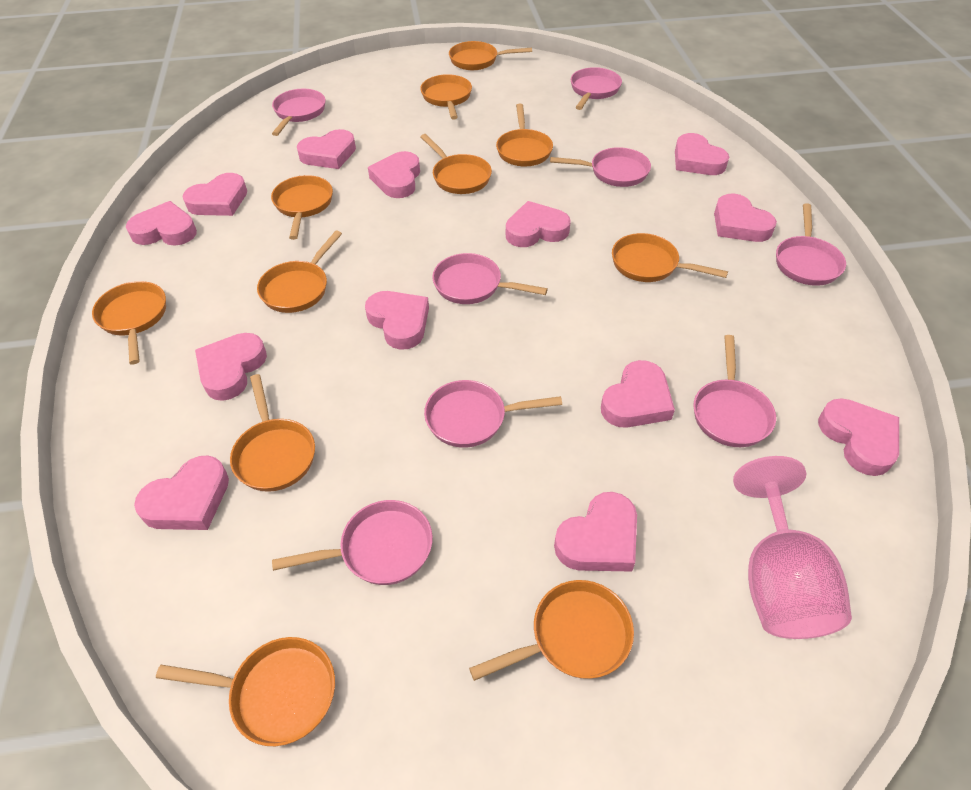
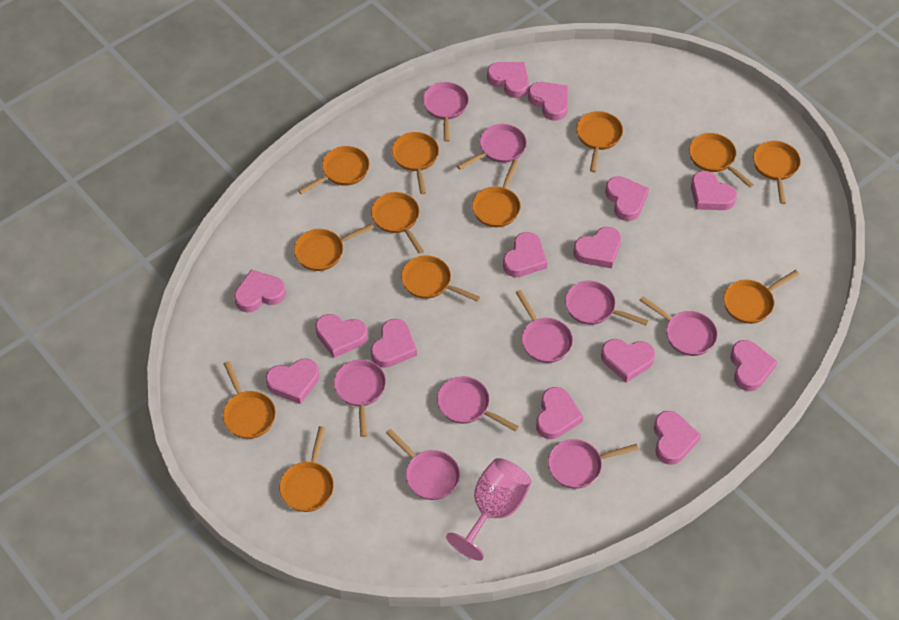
orange pan: [92,281,166,364] [156,637,335,746] [230,374,315,492] [257,231,342,313] [271,175,333,240] [420,74,472,120] [421,134,492,194] [449,41,532,70] [469,580,634,681] [496,104,553,166] [612,233,728,282] = 11 -> [223,361,276,439] [279,426,334,512] [294,224,374,271] [298,146,370,195] [371,192,424,254] [392,132,439,194] [401,255,480,302] [472,160,520,227] [576,111,623,172] [689,133,754,188] [724,270,799,324] [753,141,801,204] = 12
pink heart: [126,201,197,246] [134,455,229,530] [183,173,247,216] [195,333,267,401] [297,129,356,169] [365,291,429,350] [368,151,420,198] [506,201,571,247] [554,492,637,572] [601,360,675,428] [675,133,729,175] [714,194,777,242] [818,398,899,476] = 13 -> [234,269,286,313] [266,359,319,404] [315,314,368,358] [371,319,417,368] [487,62,529,98] [503,232,547,277] [528,82,568,121] [536,387,583,439] [573,227,621,268] [601,339,655,383] [605,176,649,221] [654,411,701,465] [691,171,737,210] [730,340,778,391] = 14
pink pan: [272,89,326,136] [272,500,433,585] [424,380,562,448] [432,253,548,304] [550,147,651,187] [571,67,622,110] [693,335,776,447] [776,203,846,286] = 8 -> [334,360,386,437] [386,429,460,500] [423,82,469,142] [437,376,519,431] [457,124,527,170] [516,290,573,363] [548,439,639,489] [565,281,649,325] [640,296,718,356] = 9

